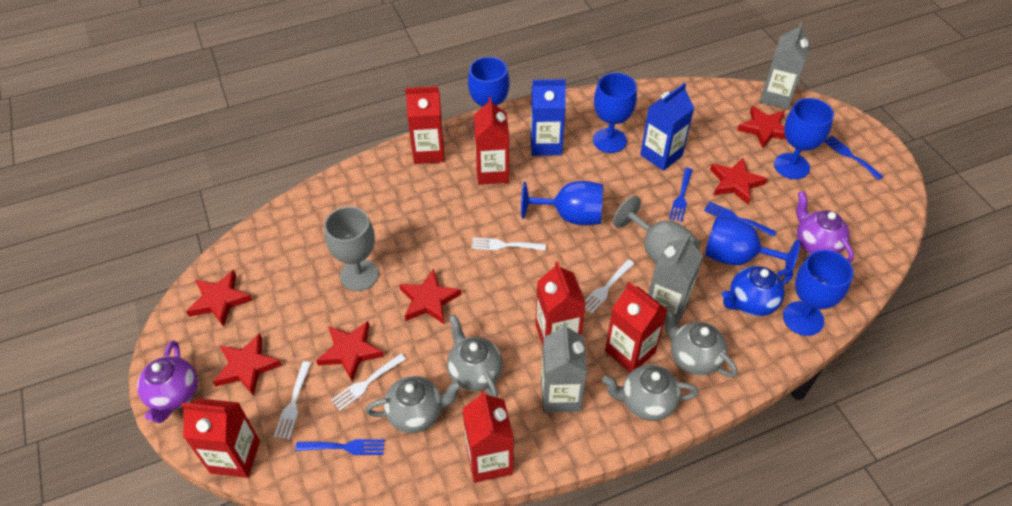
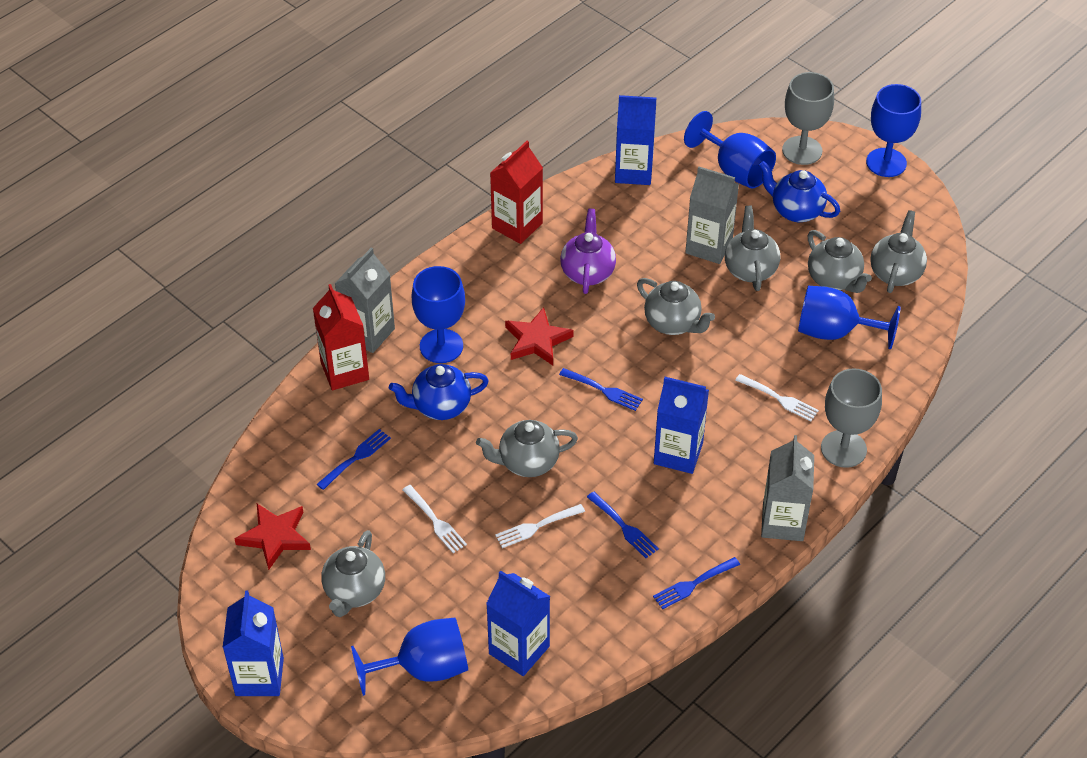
blue carton: [530,79,566,156] [640,83,694,171] = 2 -> [223,591,284,696] [486,570,550,676] [615,95,656,185] [654,377,709,474] = 4
blue goblet: [468,57,509,127] [521,181,603,225] [593,73,637,153] [705,216,800,277] [774,98,834,179] [783,250,853,336] = 6 -> [351,617,468,696] [412,266,465,363] [684,111,776,189] [798,286,900,349] [866,84,921,177] = 5
blue teapot: [722,266,793,316] = 1 -> [389,364,489,420] [759,161,840,222] = 2
grey teapot: [365,376,462,433] [447,315,503,398] [602,365,699,421] [664,306,738,377] = 4 -> [321,530,385,617] [476,420,578,477] [637,278,715,335] [725,206,780,291] [808,230,872,293] [870,210,927,293] = 6
purple teapot: [137,340,198,423] [796,191,854,263] = 2 -> [560,209,616,294] = 1
red carton: [181,398,260,478] [405,86,445,164] [462,390,514,483] [474,97,509,185] [535,261,586,346] [605,282,668,373] = 6 -> [313,284,369,390] [490,141,543,244] = 2
red star: [186,270,253,327] [213,333,282,396] [316,321,384,381] [399,269,462,324] [710,158,768,205] [737,106,786,148] = 6 -> [234,504,311,570] [505,307,574,366] = 2
white fork: [274,361,311,439] [331,353,406,411] [471,238,546,251] [585,259,634,314] = 4 -> [402,485,467,553] [495,504,585,548] [735,374,819,422] = 3

